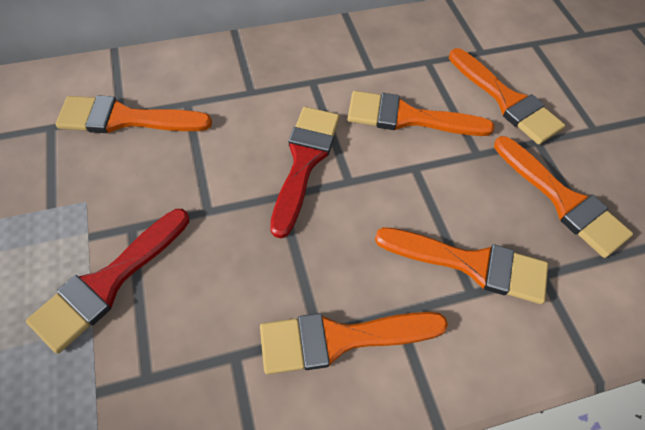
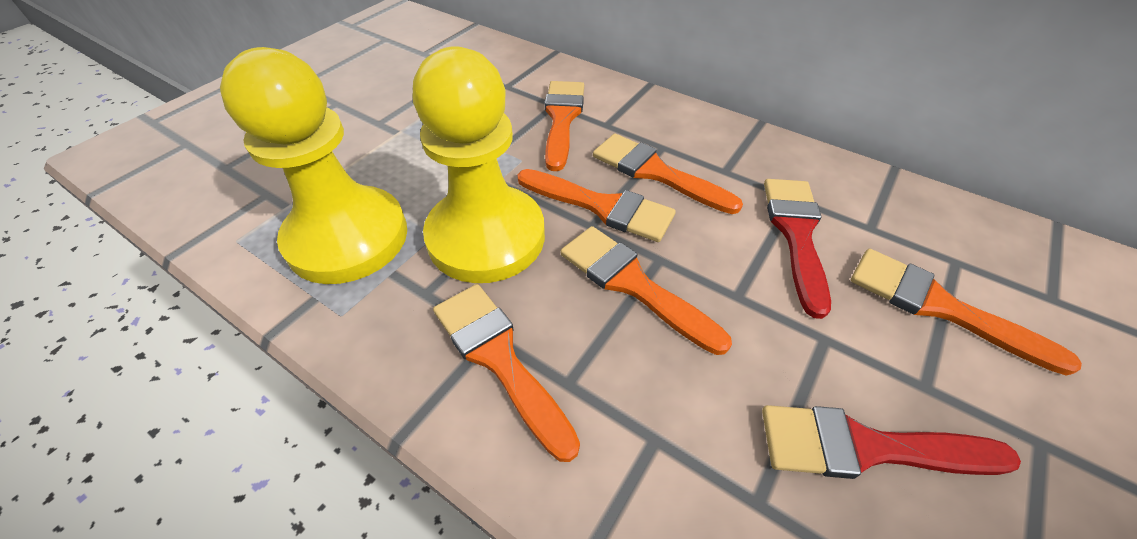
yellow pawn: none = 0 -> [220,47,407,284] [413,46,545,283] = 2

